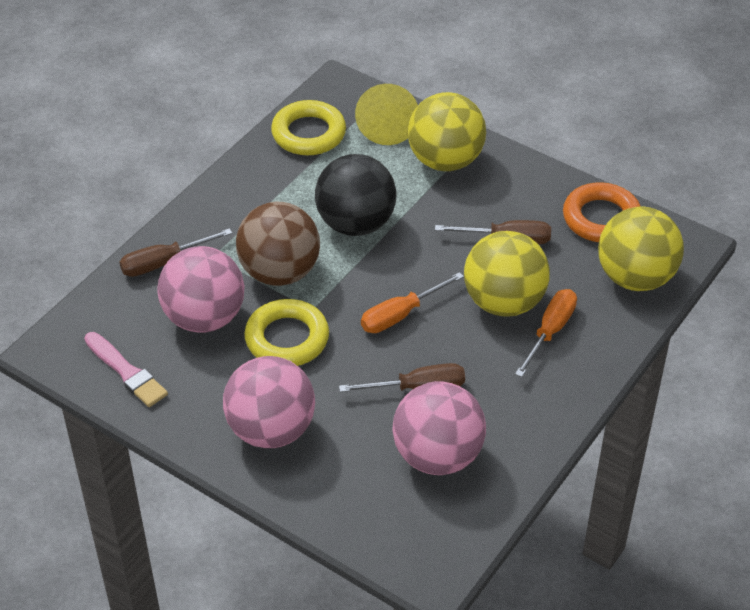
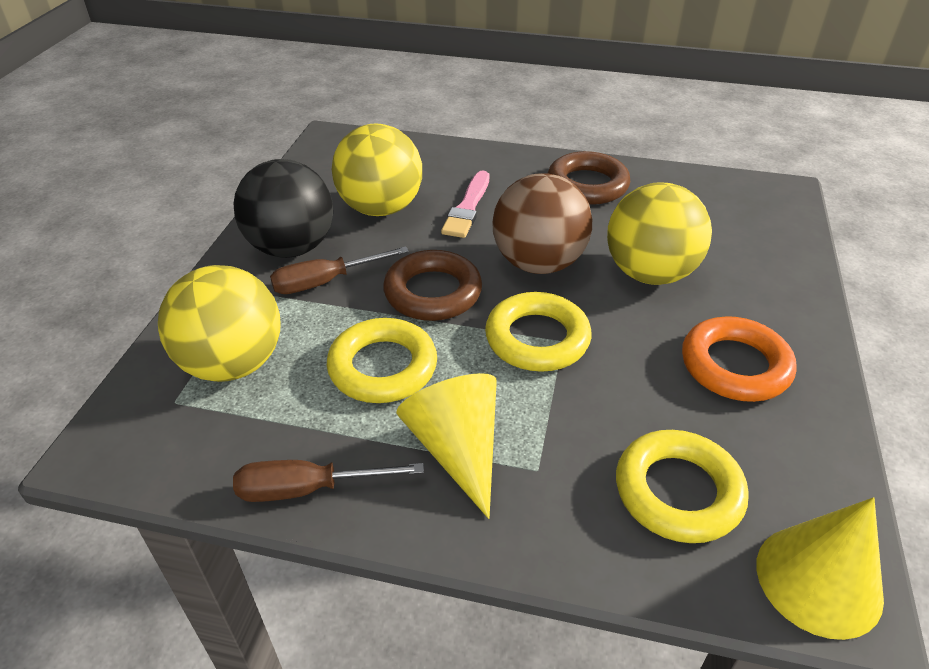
brown ring: none = 0 -> [383,250,482,321] [548,151,631,205] = 2
brown screwdriver: [119,228,232,277] [339,363,465,392] [435,220,551,244] = 3 -> [233,460,424,502] [270,246,409,294] = 2
orange screwdriver: [361,272,464,333] [515,289,577,377] = 2 -> none = 0
pink ball: [158,246,244,333] [223,356,315,448] [392,381,486,475] = 3 -> none = 0
yellow cone: [355,84,418,145] = 1 -> [396,373,497,519] [756,497,884,640] = 2
yellow ring: [244,299,329,366] [271,100,346,155] = 2 -> [327,318,437,403] [485,292,591,372] [616,430,749,543] = 3

